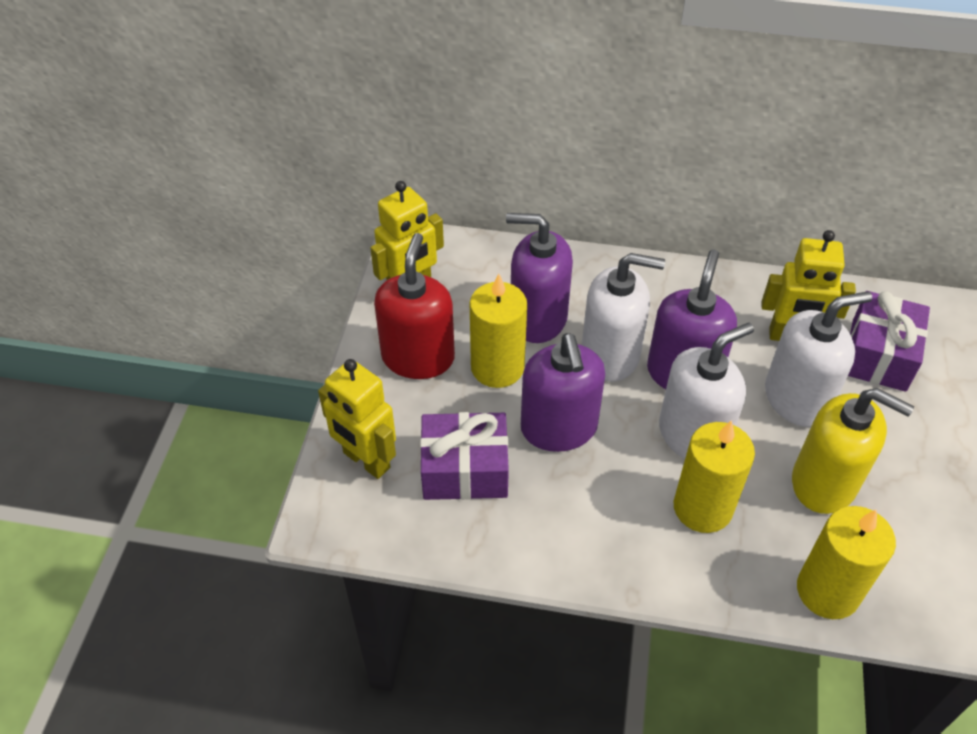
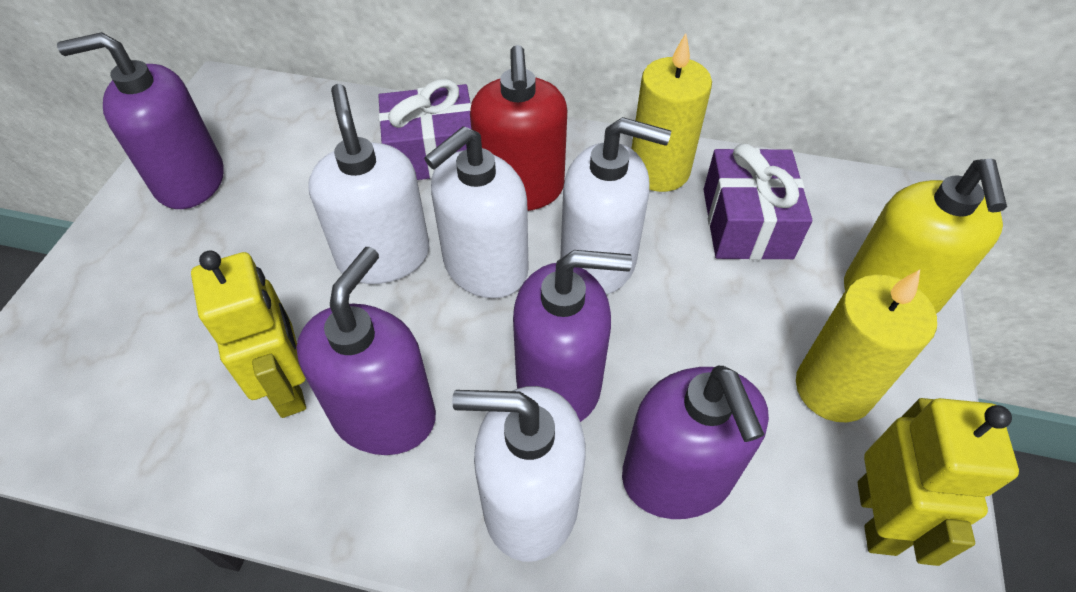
purple soap dispenser: [506,213,573,343] [521,333,605,452] [647,250,737,389] = 3 -> [57,32,224,209] [296,247,436,455] [513,250,632,422] [622,366,769,519] = 4
white soap dispenser: [582,253,665,382] [659,323,754,459] [765,291,872,427] = 3 -> [308,84,429,284] [424,126,529,298] [452,386,586,562] [560,117,671,295] = 4
yellow candle: [470,273,527,388] [674,420,755,533] [797,506,896,619] = 3 -> [631,33,712,192] [796,270,937,422] = 2
yellow robot: [318,359,396,479] [370,181,444,280] [762,230,856,341] = 3 -> [191,251,306,418] [858,398,1019,566] = 2

